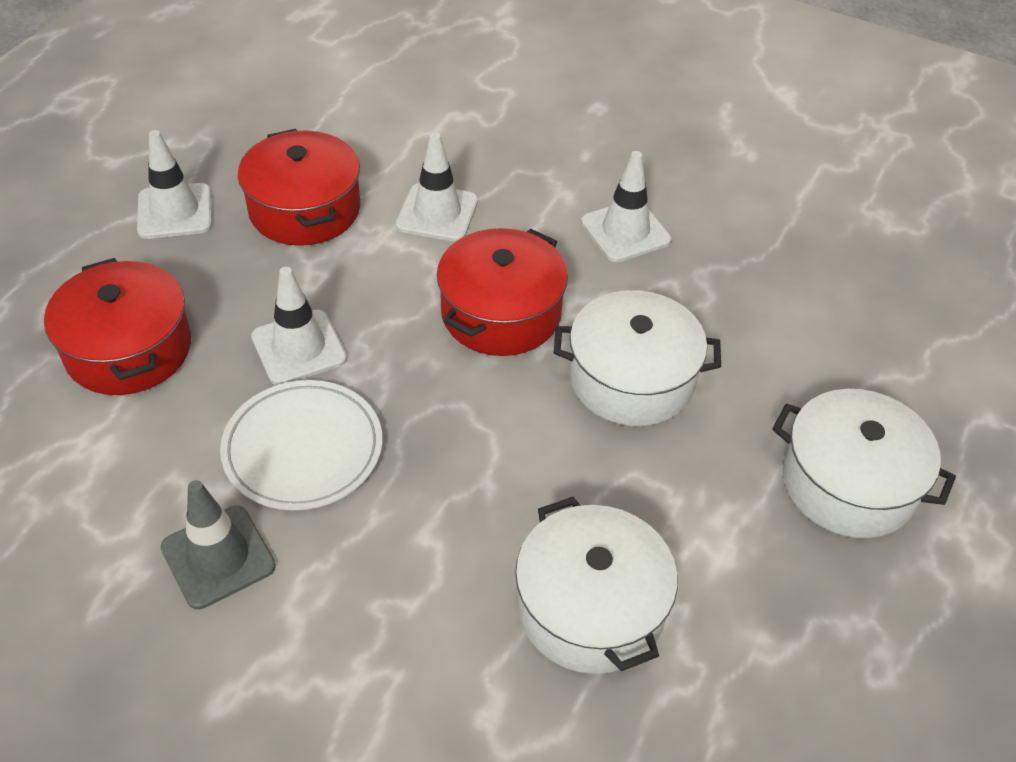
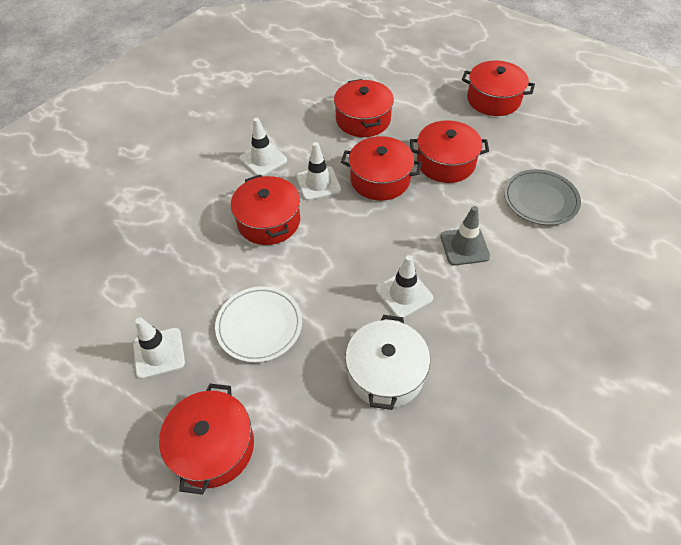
grey plate: none = 0 -> [504,169,581,225] = 1
red pot: [44,258,191,395] [238,129,360,246] [437,228,568,356] = 3 -> [159,384,254,495] [231,175,300,245] [334,79,394,137] [341,136,422,201] [410,120,489,183] [462,61,535,116] = 6
white pot: [515,497,678,674] [554,290,721,426] [772,389,956,538] = 3 -> [345,315,430,410] = 1

